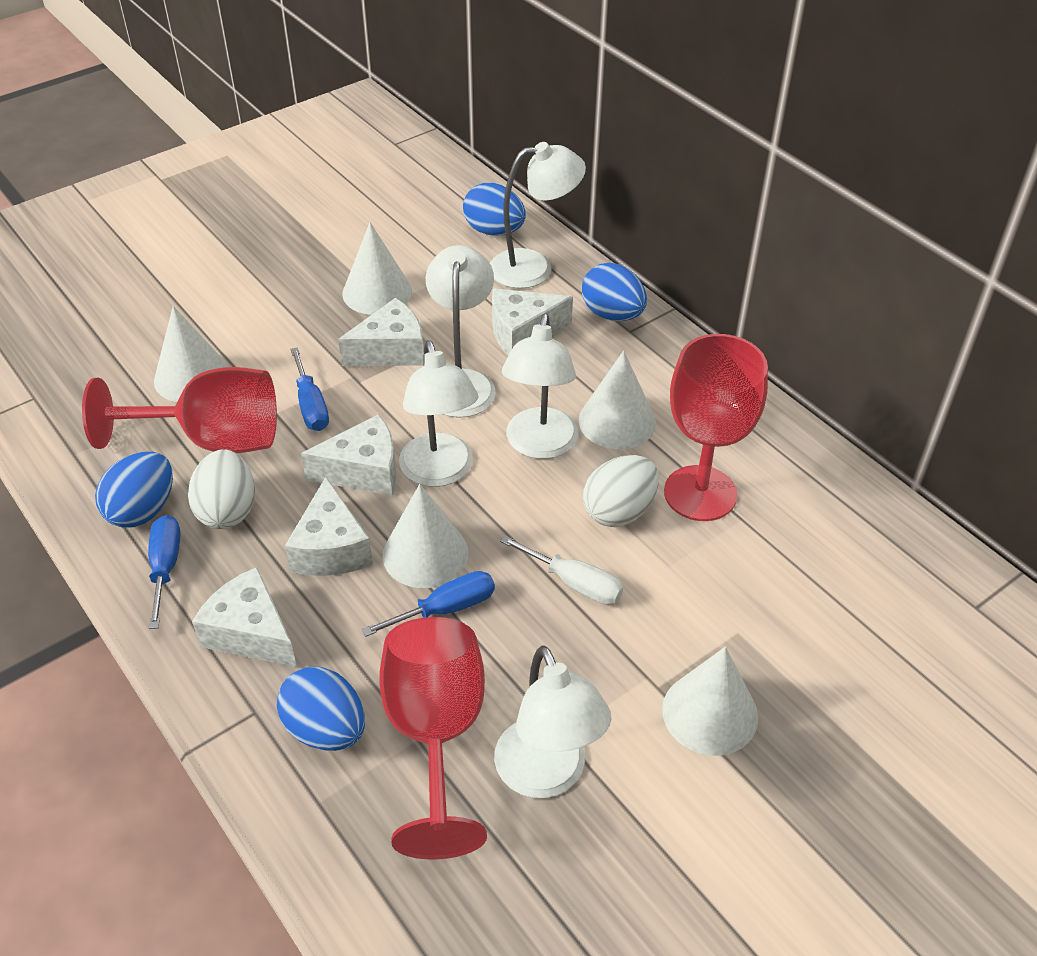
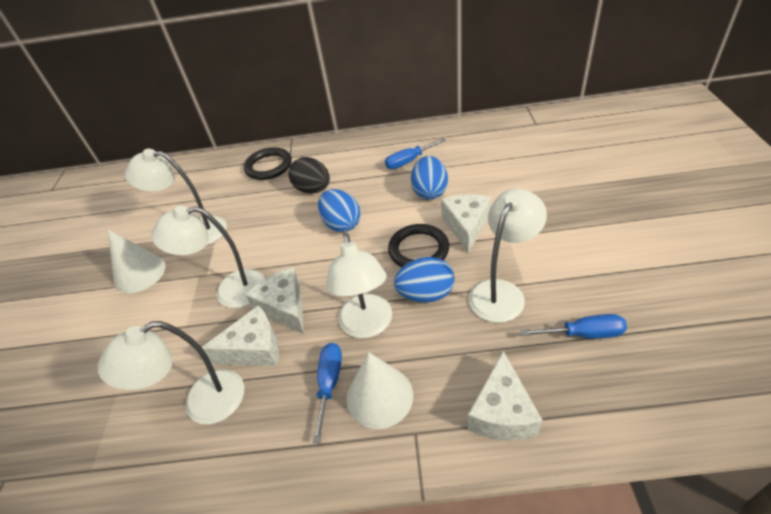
black egg: none = 0 -> [288,157,330,194] = 1
black ring: none = 0 -> [244,147,292,180] [388,224,449,267] = 2
blue egg: [95,452,173,528] [277,667,365,751] [463,183,526,236] [582,263,647,321] = 4 -> [318,189,361,232] [394,257,455,303] [411,156,448,200] = 3
red goblet: [82,367,277,453] [379,617,487,859] [664,334,768,521] = 3 -> none = 0
white cheese: [192,567,297,667] [285,477,373,576] [301,414,396,495] [338,298,424,366] [492,288,573,355] = 5 -> [202,305,279,366] [246,267,304,334] [441,194,491,253] [468,351,543,441] = 4
white cone: [154,306,229,402] [342,222,412,315] [383,484,468,588] [579,351,656,449] [662,647,758,756] = 5 -> [108,229,165,294] [346,352,413,429] = 2
white egg: [188,449,255,529] [583,455,659,527] = 2 -> none = 0
white screwdriver: [500,535,623,605] = 1 -> none = 0

